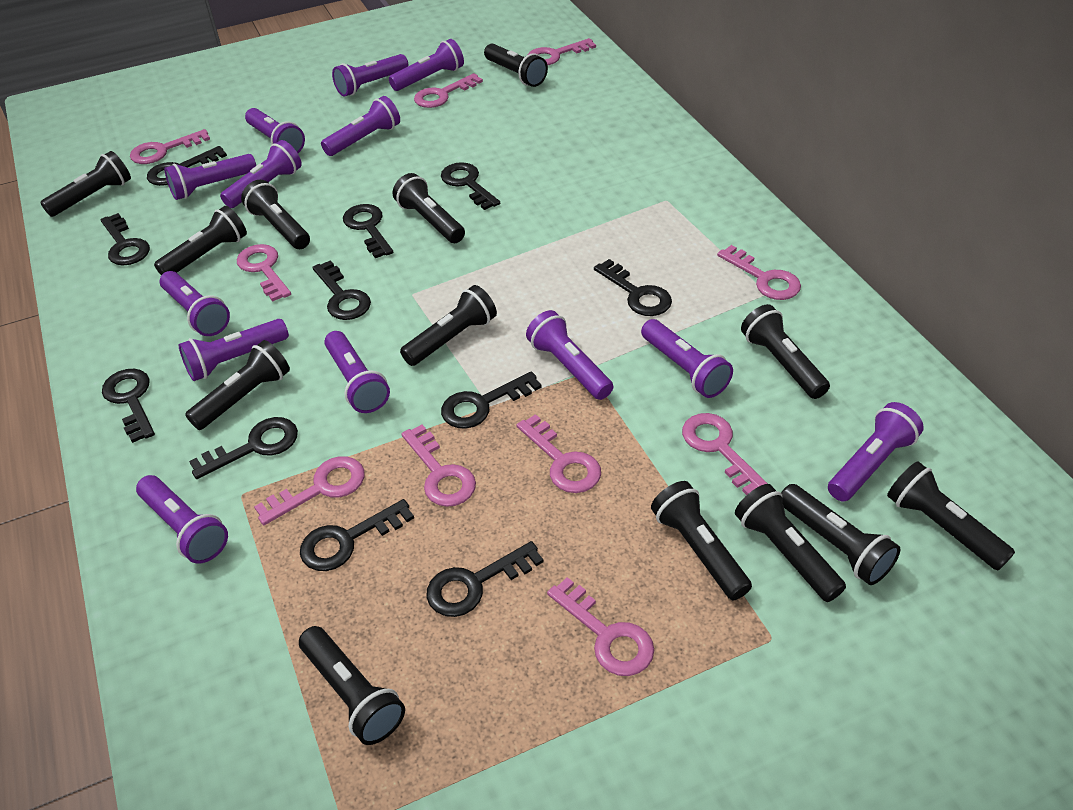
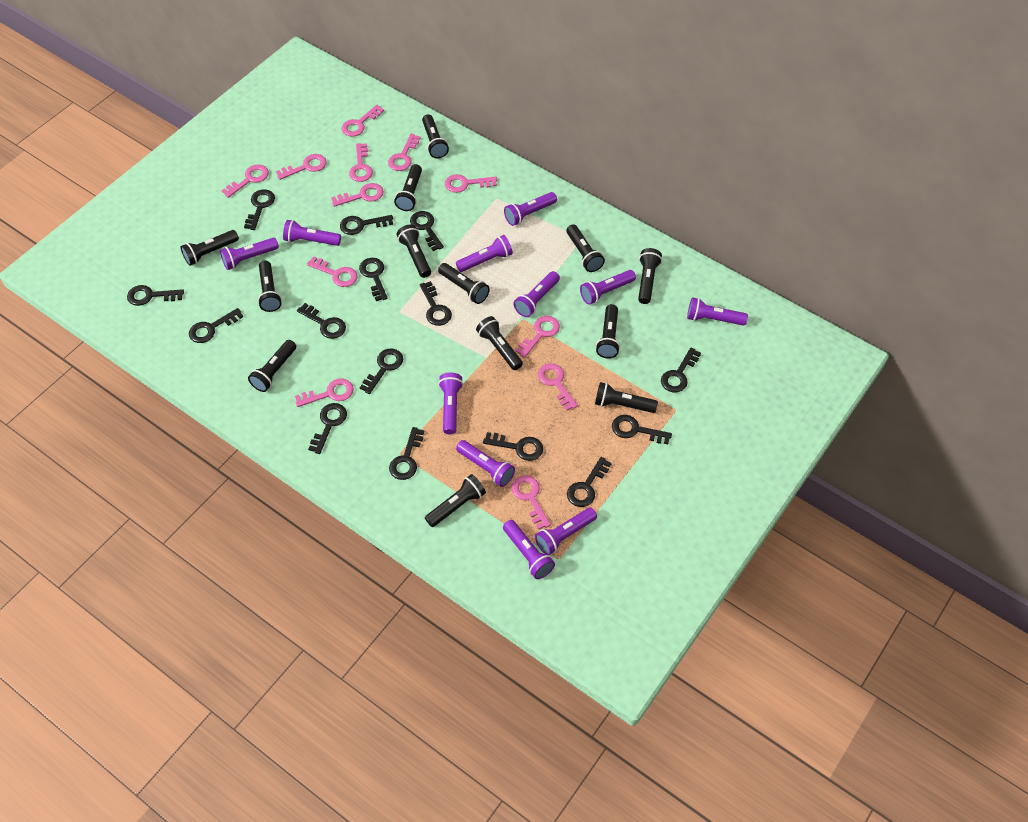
black key: [100,213,150,265] [102,369,155,443] [147,146,227,186] [189,417,298,479] [300,499,414,571] [312,260,371,320] [343,204,393,258] [427,541,544,617] [441,162,500,210] [441,371,542,429] [594,259,672,316] = 11 -> [127,285,184,306] [189,308,243,343] [244,189,275,230] [297,303,346,339] [308,403,347,454] [340,215,393,235] [359,258,388,301] [360,349,403,394] [389,427,424,480] [410,211,444,251] [420,281,452,326] [483,432,543,461] [567,457,612,507] [612,415,672,444] [661,348,701,392] = 15
pink key: [130,129,210,164] [237,244,291,302] [254,456,365,525] [402,425,476,507] [414,73,483,108] [516,414,601,493] [528,38,596,65] [547,577,654,676] [682,413,768,495] [717,245,801,300] = 10 -> [222,164,269,198] [276,154,327,180] [295,378,354,407] [307,256,358,287] [331,183,384,207] [342,105,384,137] [349,143,373,182] [388,134,420,171] [445,174,497,193] [511,475,551,530] [515,316,560,358] [538,363,578,411] = 12
purple flashlight: [136,475,228,563] [159,271,230,336] [164,154,256,200] [179,319,289,381] [220,140,302,208] [245,108,305,153] [321,96,400,156] [324,331,390,413] [332,54,408,97] [389,39,464,91] [526,310,613,400] [641,319,733,398] [828,402,924,502] = 13 -> [220,238,279,270] [283,220,341,246] [438,373,463,434] [456,235,513,272] [456,440,515,487] [503,520,555,579] [504,192,557,226] [513,271,560,317] [535,508,597,555] [580,270,636,305] [687,297,748,326] = 11

